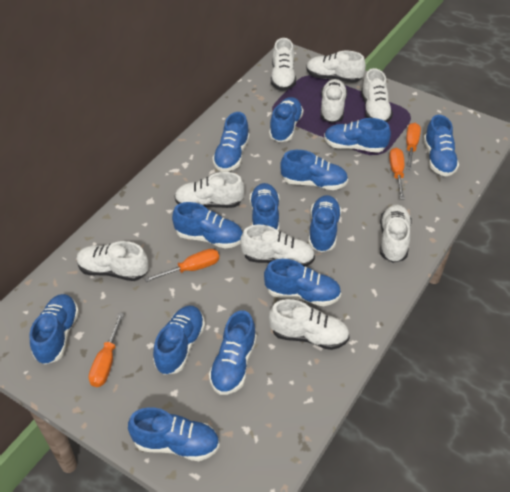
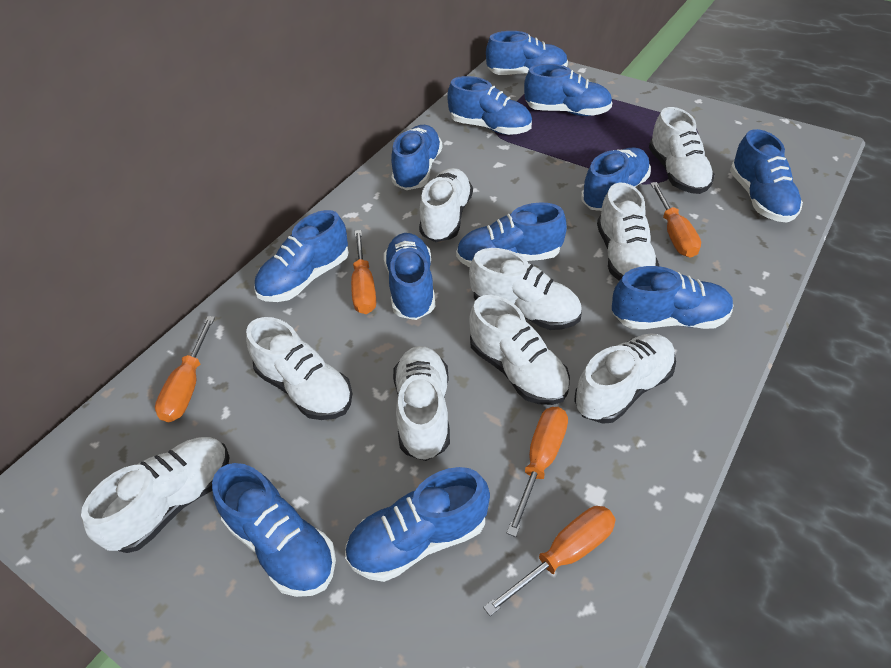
blue shoe: [30,294,79,364] [128,407,219,461] [153,306,205,375] [172,202,243,249] [209,310,257,395] [212,112,250,172] [250,183,279,231] [264,259,341,306] [269,97,304,142] [280,150,348,190] [309,195,342,252] [324,118,391,153] [424,115,459,176] = 13 -> [212,463,336,597] [254,210,349,302] [345,467,490,582] [384,233,436,320] [391,125,442,190] [447,76,532,135] [456,202,567,268] [486,31,568,75] [524,64,613,116] [581,148,651,211] [612,266,734,329] [730,129,803,223] = 12
orange screwdriver: [89,313,124,387] [144,249,219,282] [389,148,405,199] [406,123,421,170] = 4 -> [155,316,215,422] [351,230,376,314] [483,506,616,616] [507,407,568,537] [650,182,701,258] = 5

